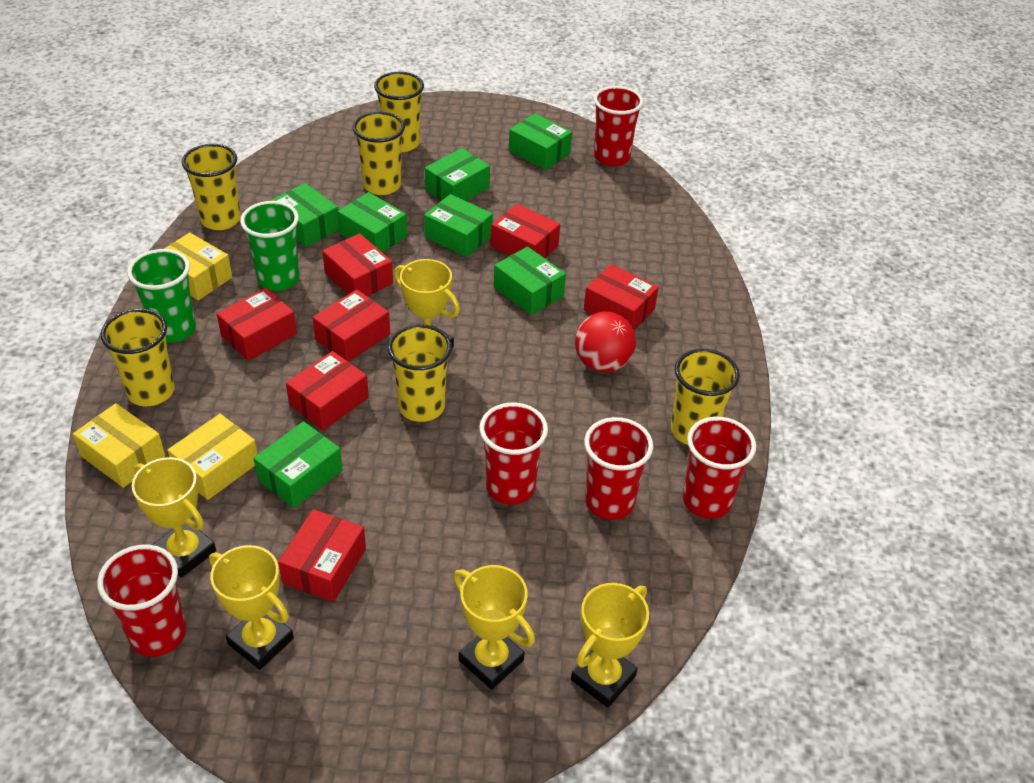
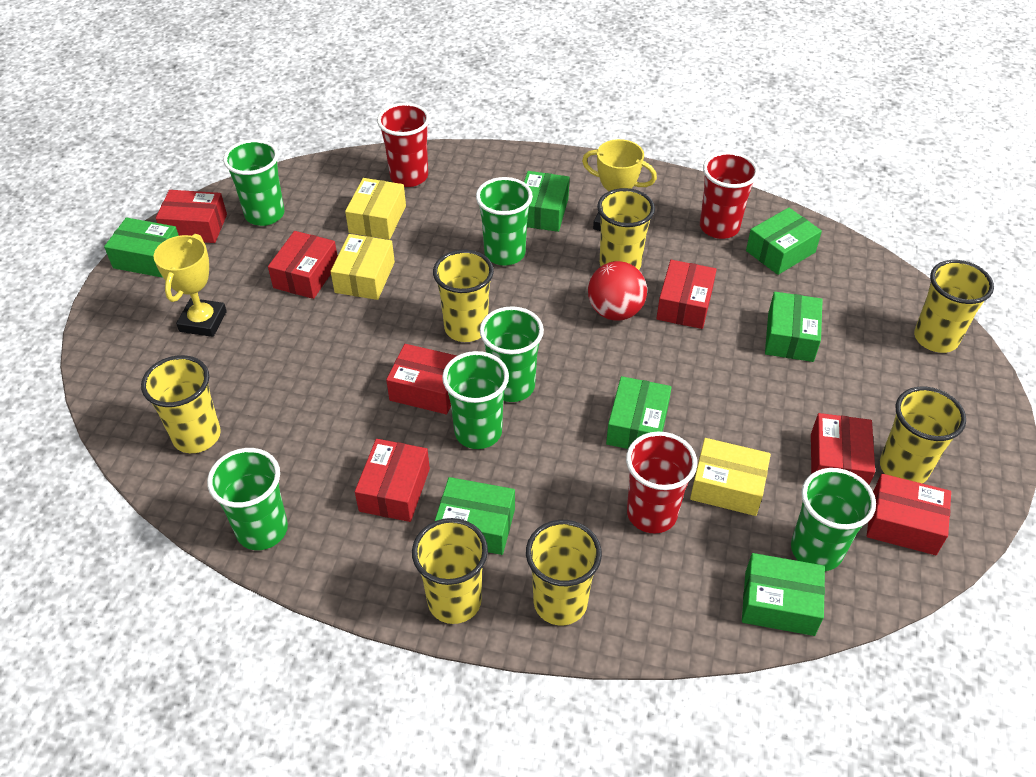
green cup: [127,249,196,343] [240,201,300,291] = 2 -> [207,448,288,550] [223,139,284,226] [442,351,509,449] [476,177,533,266] [480,306,544,402] [791,468,876,571] = 6
red cup: [97,545,186,657] [479,403,548,505] [584,417,653,520] [594,86,643,167] [683,417,756,519] = 5 -> [377,103,430,187] [626,432,697,533] [700,152,759,239] = 3
yellow cup: [101,309,175,406] [182,144,241,230] [353,112,405,195] [374,72,424,152] [387,324,452,422] [671,349,740,445] = 6 -> [141,355,221,453] [412,518,488,624] [433,250,494,342] [526,520,602,625] [597,188,655,270] [880,387,966,483] [914,260,994,353] = 7
yellow trophy: [132,457,216,578] [209,545,294,670] [394,259,460,348] [454,565,535,690] [571,583,649,708] = 5 -> [154,234,227,337] [582,139,657,231] = 2

